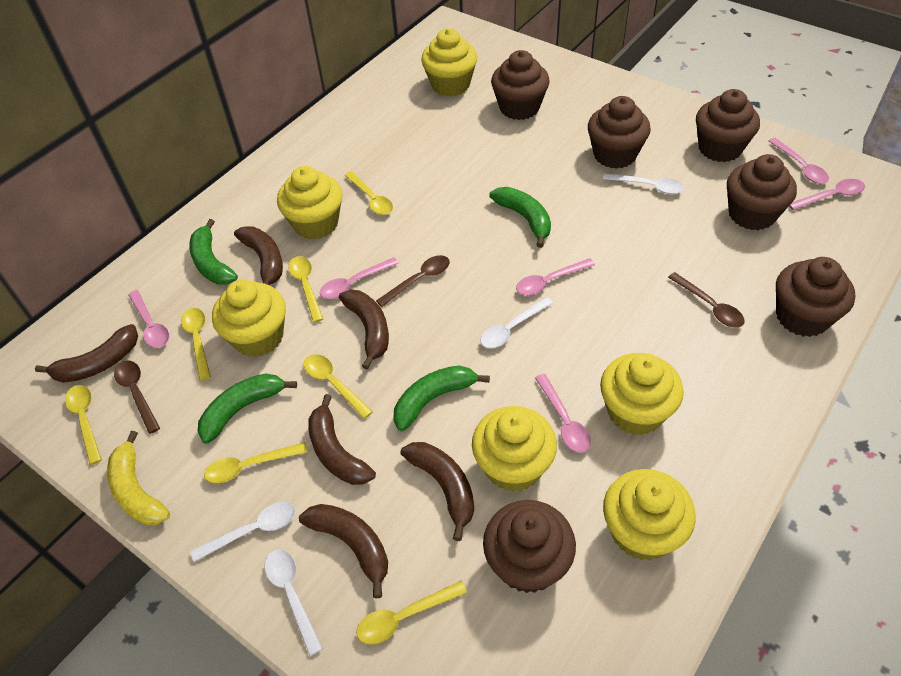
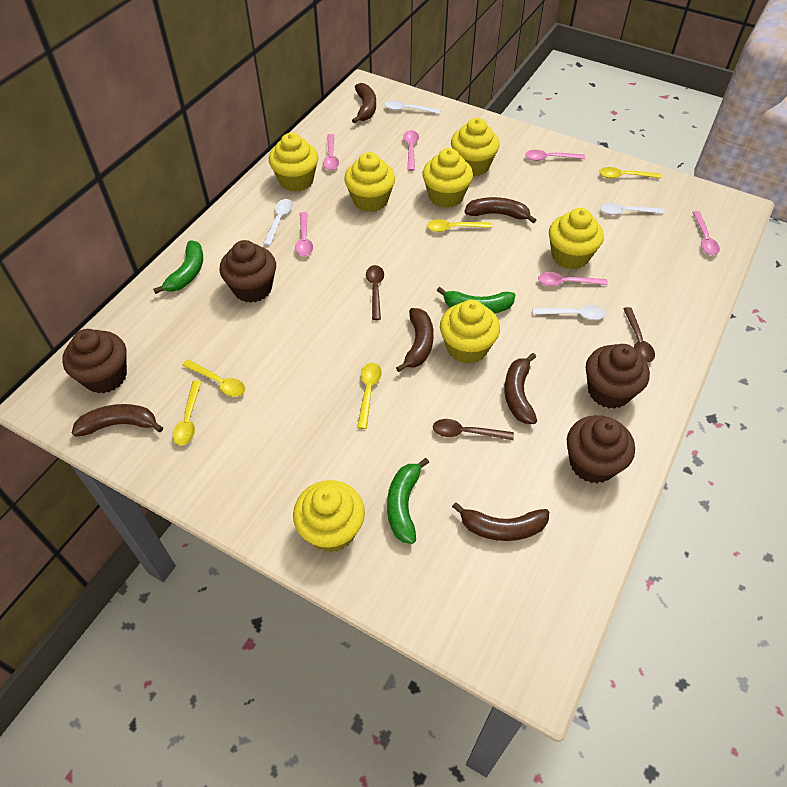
brown cupcake: [483,500,576,593] [491,50,550,120] [588,96,651,169] [696,89,760,162] [727,154,797,230] [776,257,855,337] = 6 -> [62,329,127,393] [220,240,276,303] [567,415,635,483] [586,344,650,409] = 4
green banana: [189,219,238,284] [198,373,297,444] [393,366,490,431] [489,187,551,248] = 4 -> [153,240,203,294] [387,458,429,544] [437,287,515,314] = 3
yellow banana: [107,431,170,525] = 1 -> none = 0
yellow cupcake: [212,280,286,357] [277,166,343,240] [421,28,477,97] [472,406,557,492] [600,353,683,435] [603,469,696,561] = 6 -> [269,133,318,192] [293,480,365,552] [344,152,395,212] [422,148,473,208] [440,300,500,364] [451,118,500,176] [549,208,604,270] = 7
yellow spoon: [65,385,102,465] [181,308,211,381] [204,442,307,483] [288,256,323,323] [304,354,373,419] [344,171,393,215] [356,581,467,645] = 7 -> [172,380,201,445] [182,360,245,397] [357,363,382,429] [427,219,492,232] [599,167,661,178] = 5

